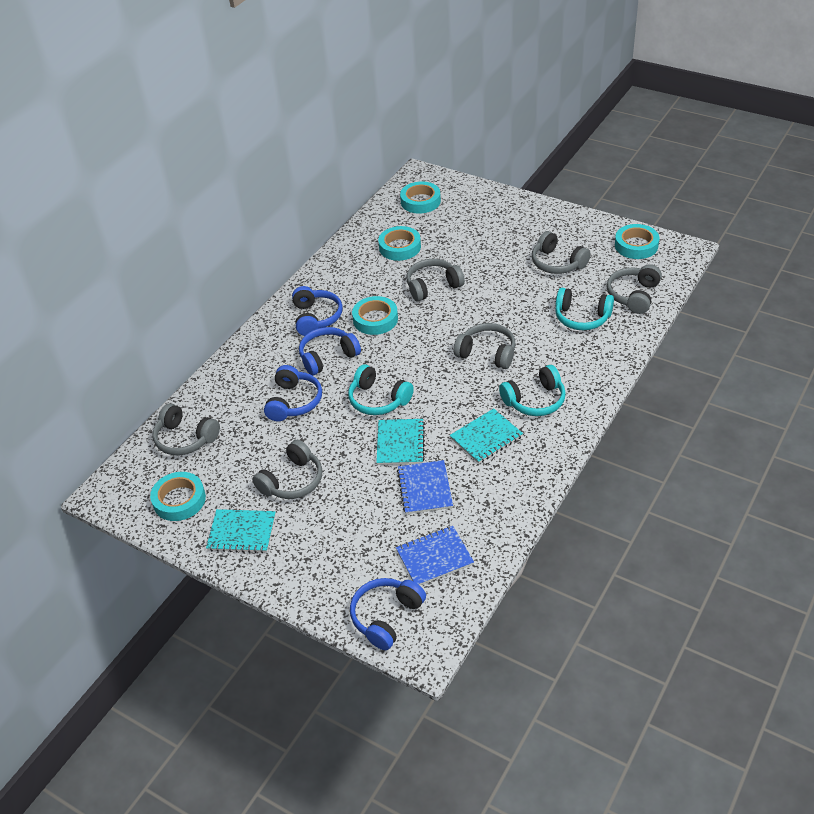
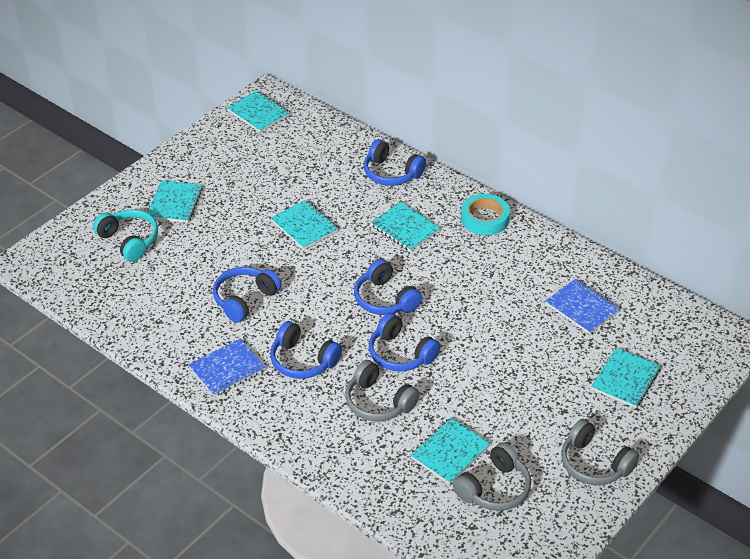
blue headphones: [264,365,322,421] [292,286,343,336] [299,327,361,375] [350,578,426,650] = 4 -> [213,267,282,323] [270,321,342,379] [354,259,422,315] [364,139,426,186] [368,313,440,371] = 5
grey headphones: [153,403,220,455] [252,440,322,499] [406,259,465,301] [454,323,516,369] [532,231,591,274] [606,264,662,314] = 6 -> [345,360,420,421] [453,442,531,511] [561,419,639,485] = 3
turquoise headphones: [348,364,414,415] [499,365,566,416] [555,288,614,330] = 3 -> [93,209,158,262] = 1
turquoise notebook: [206,509,276,553] [376,419,425,465] [450,408,523,464] = 3 -> [147,180,203,223] [227,91,290,132] [271,200,339,250] [371,202,440,251] [410,417,491,484] [591,347,661,408] = 6
turquoise tape: [150,472,206,521] [352,296,398,335] [378,226,421,261] [400,181,441,214] [615,224,659,259] = 5 -> [461,194,510,235] = 1

